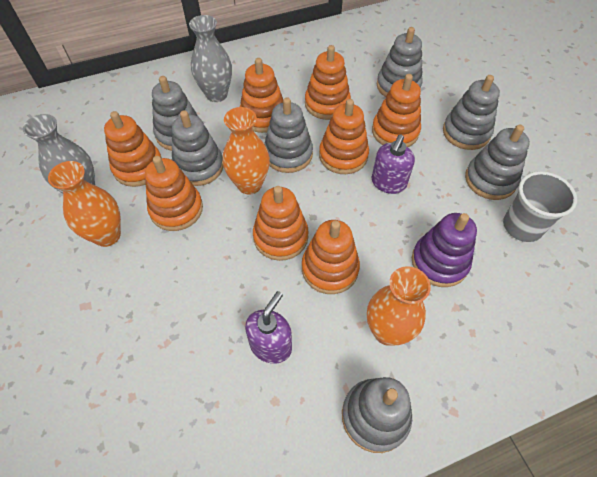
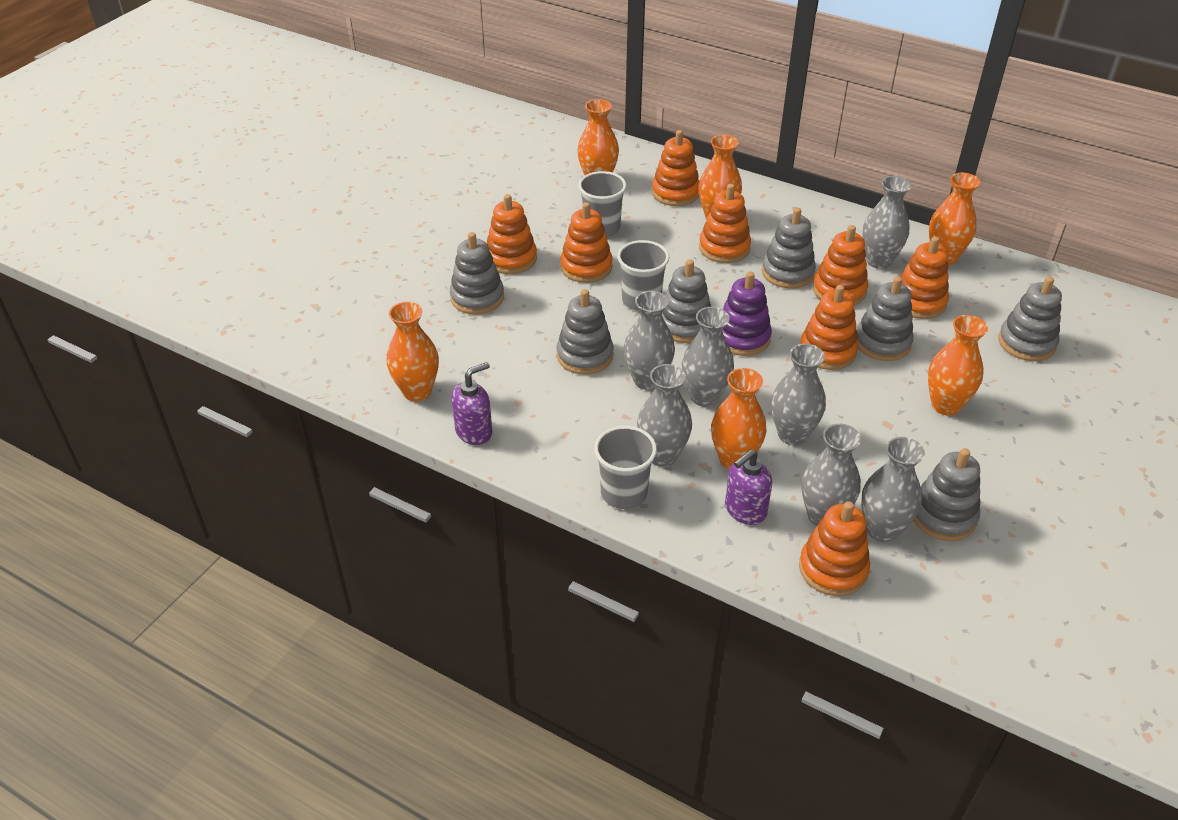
grey cup: [503,171,577,242] = 1 -> [578,171,627,237] [594,426,657,509] [617,240,669,311] = 3
grey vase: [23,114,95,193] [189,15,232,102] = 2 -> [624,291,675,390] [637,364,692,467] [682,307,734,407] [771,344,826,445] [802,424,861,526] [861,437,925,542] [863,176,911,269] = 7
orange vase: [48,161,121,247] [223,107,270,195] [367,266,431,346] = 3 -> [387,302,439,402] [577,99,619,175] [698,135,742,220] [711,368,767,470] [928,315,988,415] [929,173,980,265] = 6

